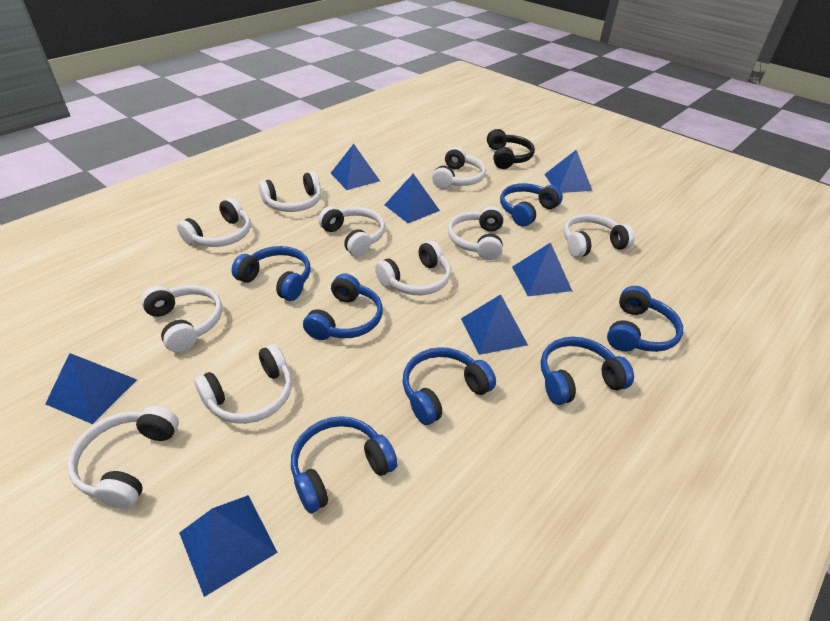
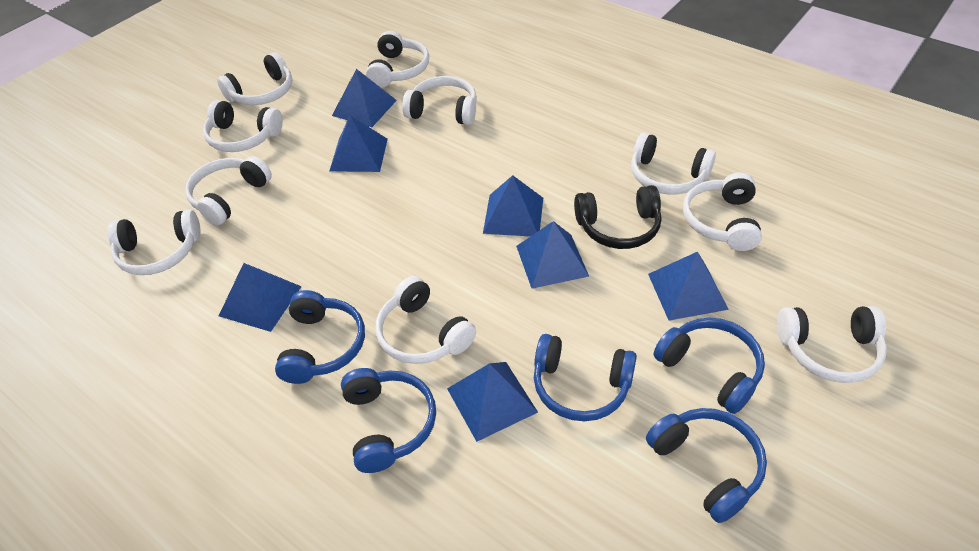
blue headphones: [232,246,310,301] [291,416,398,513] [303,273,383,340] [403,347,496,425] [500,183,563,227] [541,337,634,405] [607,286,683,352] = 7 -> [275,290,365,384] [341,368,436,473] [534,334,637,421] [646,408,767,523] [654,318,765,414] = 5

